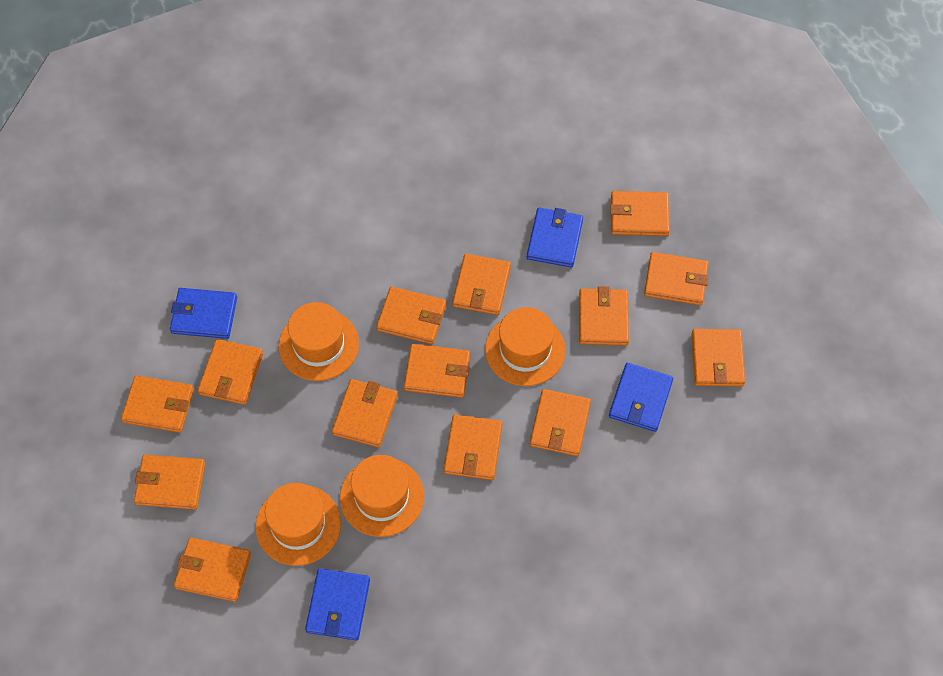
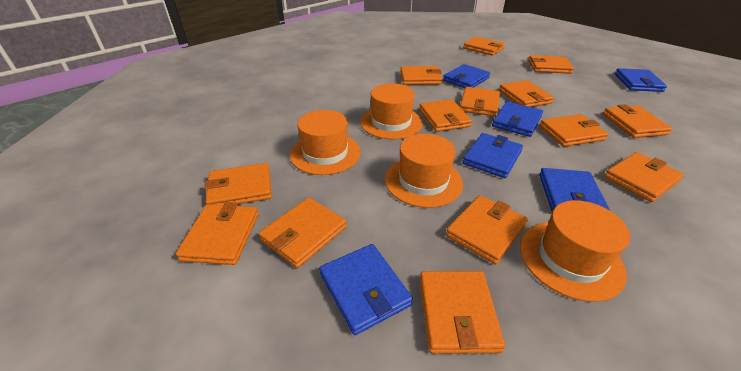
blue wallet: [170,288,237,339] [305,569,370,640] [527,208,583,267] [609,363,673,432] = 4 -> [319,244,413,335] [443,64,490,88] [463,133,523,178] [492,101,543,137] [539,168,610,212] [615,68,667,92] = 6

